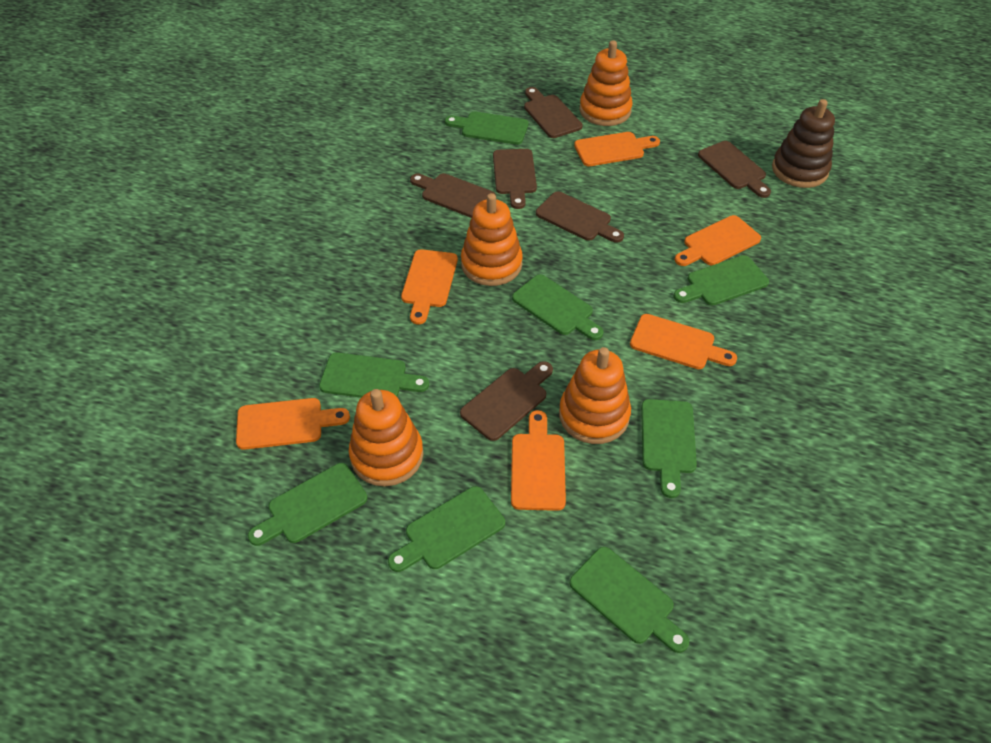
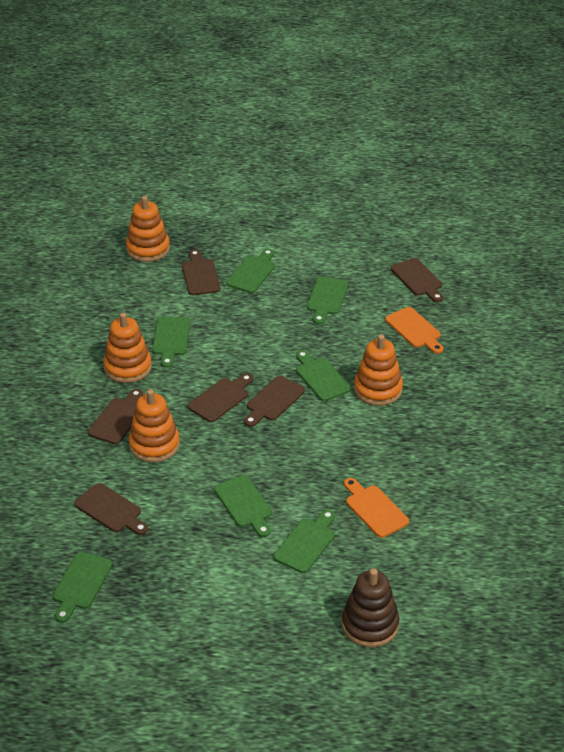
green cutting board: [248,463,368,546] [319,352,429,398] [388,486,505,572] [445,111,529,145] [512,274,603,340] [569,547,689,653] [641,399,697,498] [674,255,769,306] = 8 -> [53,552,112,623] [152,317,190,368] [214,475,272,537] [226,249,275,293] [273,510,335,573] [296,350,351,401] [307,277,348,324] = 7
orange cutting board: [236,398,350,450] [401,249,458,324] [511,410,566,511] [574,132,660,167] [630,314,737,369] [675,215,761,266] = 6 -> [344,478,409,538] [385,307,444,354] = 2

